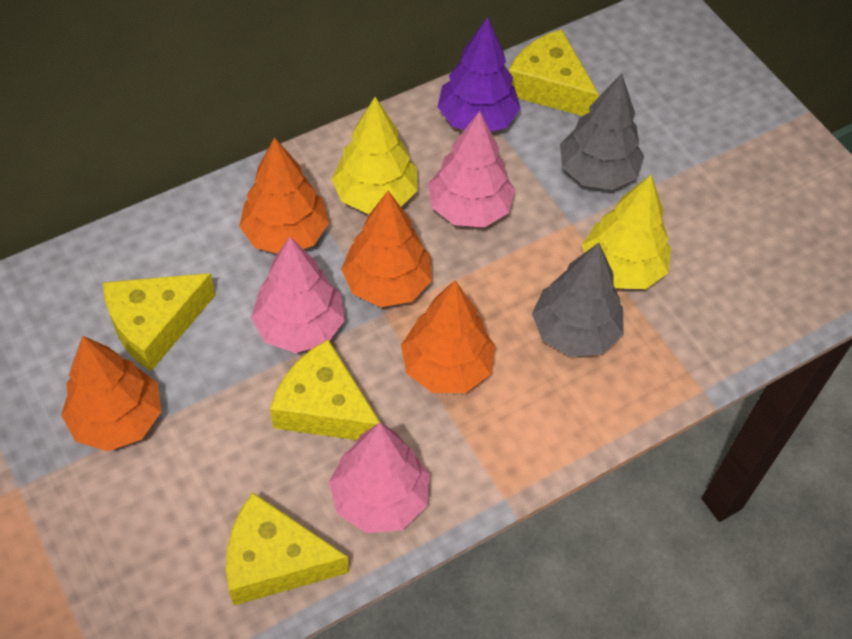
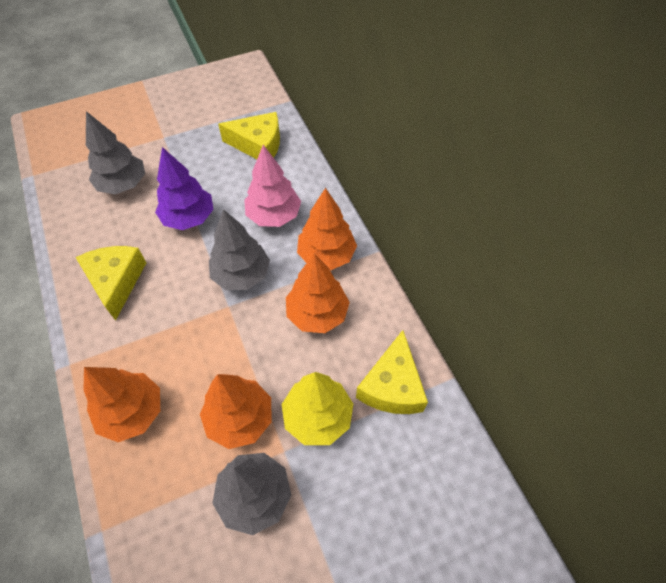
grey tree: [532,243,624,357] [560,73,644,190] = 2 -> [86,111,145,194] [209,209,270,290] [212,453,291,535] = 3
pink tree: [251,237,345,353] [329,423,430,533] [428,111,515,227] = 3 -> [244,145,301,227] = 1
yellow cheese: [103,273,215,371] [226,492,349,605] [270,340,380,440] [508,29,599,116] = 4 -> [76,246,146,321] [218,112,280,159] [356,330,428,414] = 3
yellow tree: [332,97,418,214] [582,175,671,289] = 2 -> [282,372,353,445] = 1

